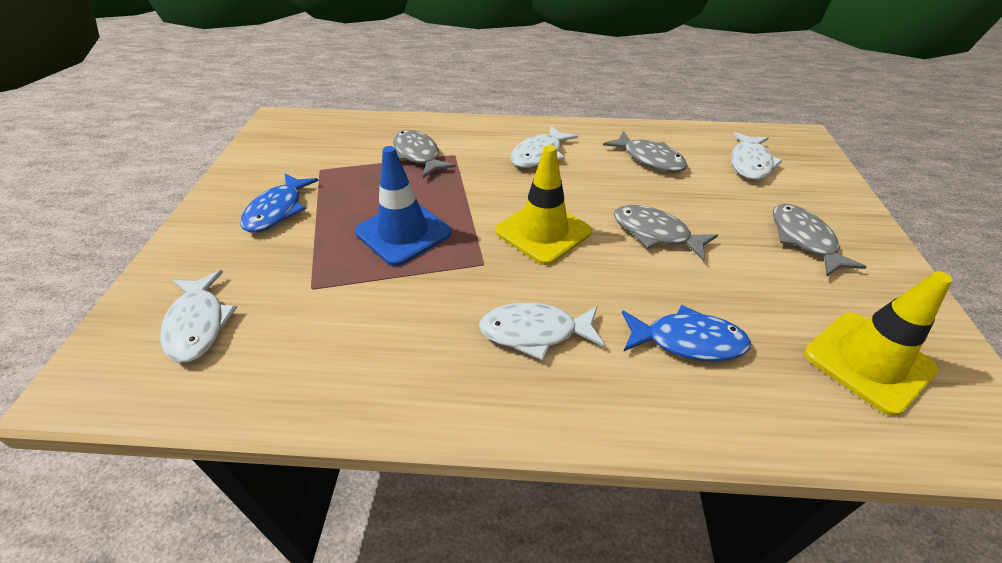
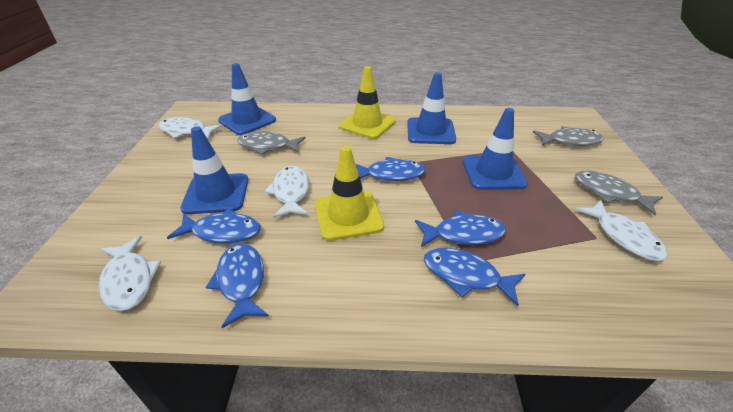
blue fish: [240,173,319,233] [622,305,751,362] = 2 -> [167,209,261,243] [206,243,269,328] [356,157,425,181] [415,211,506,247] [424,247,525,306] = 5
blue traffic cone: [355,146,451,266] = 1 -> [180,126,248,214] [218,63,276,135] [407,72,456,144] [463,108,528,190] = 4
grey fish: [393,130,456,178] [603,131,688,172] [614,205,718,261] [773,204,867,276] = 4 -> [237,131,306,155] [533,126,604,146] [575,170,663,215] = 3

